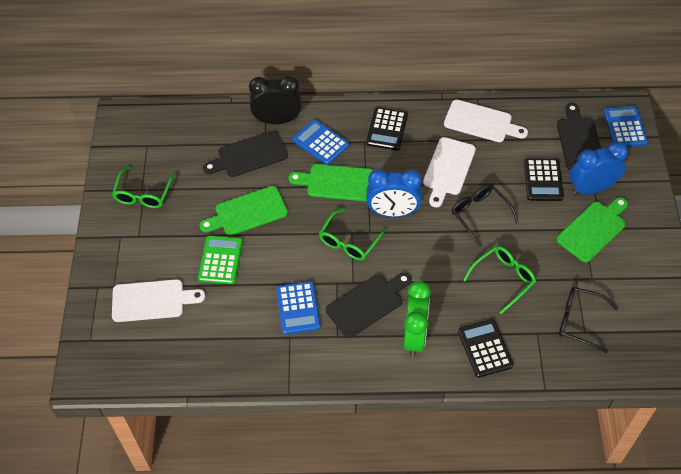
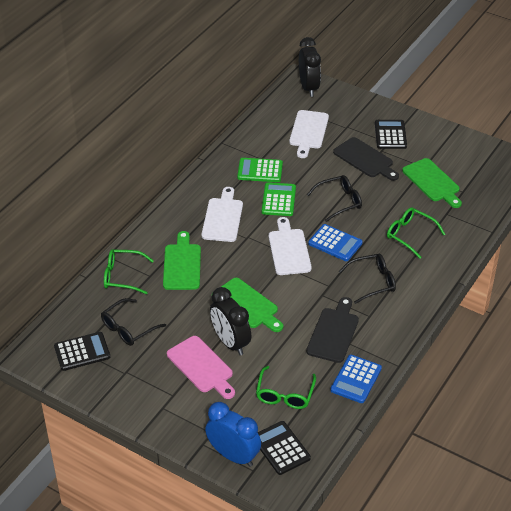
black clock: [249,75,302,124] = 1 -> [210,287,251,355] [299,37,321,97] = 2
black cutting board: [203,131,288,177] [326,273,411,338] [557,103,601,170] = 3 -> [306,297,359,363] [333,137,399,181] = 2
black glasses: [452,184,519,247] [559,287,618,353] = 2 -> [101,298,166,346] [307,175,362,222] [339,254,396,304] = 3
blue calculator: [276,281,321,335] [292,120,349,165] [604,106,648,147] = 3 -> [308,224,363,261] [330,355,382,403] = 2
blue clock: [366,169,422,217] [570,141,628,195] = 2 -> [205,402,261,467] = 1
green calculator: [198,235,243,284] = 1 -> [237,158,283,182] [262,182,296,216] = 2
green clock: [403,281,431,356] = 1 -> none = 0
pink cutting board: none = 0 -> [167,336,235,399] = 1

